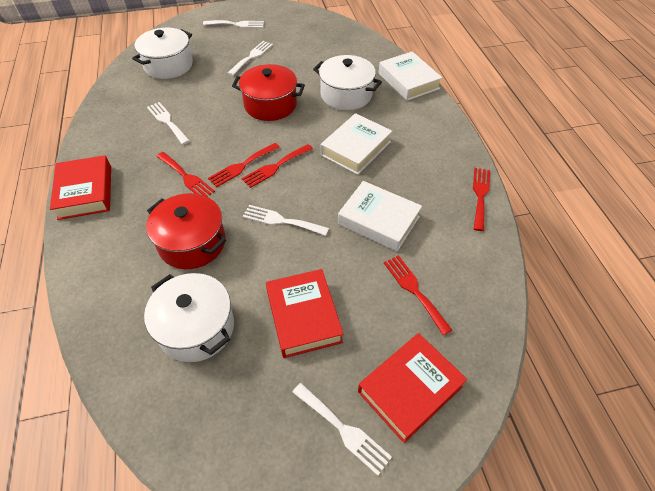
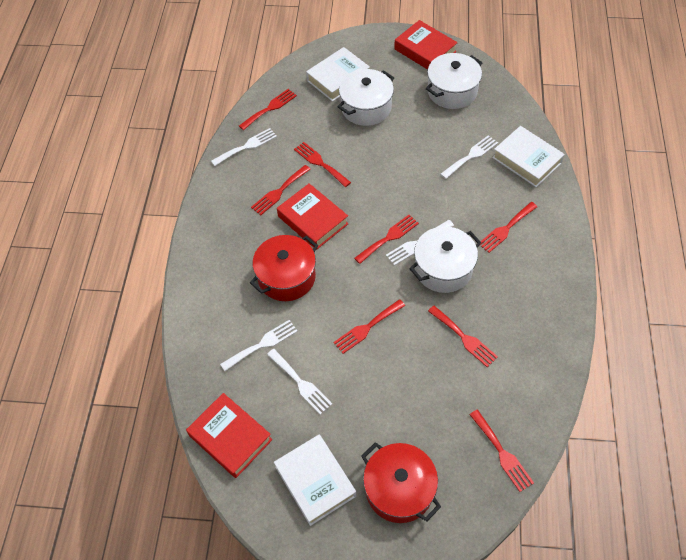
red fork: [156,152,215,197] [208,143,280,187] [242,144,313,188] [384,255,452,335] [473,168,490,231] = 5 -> [239,89,297,130] [251,165,311,215] [294,142,351,187] [333,299,405,354] [354,215,419,264] [428,306,498,367] [469,410,534,492] [480,202,537,253] = 8

